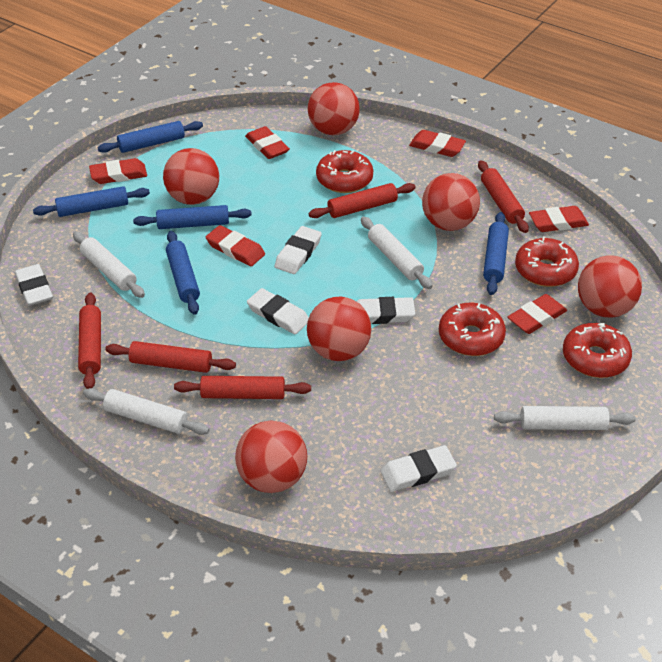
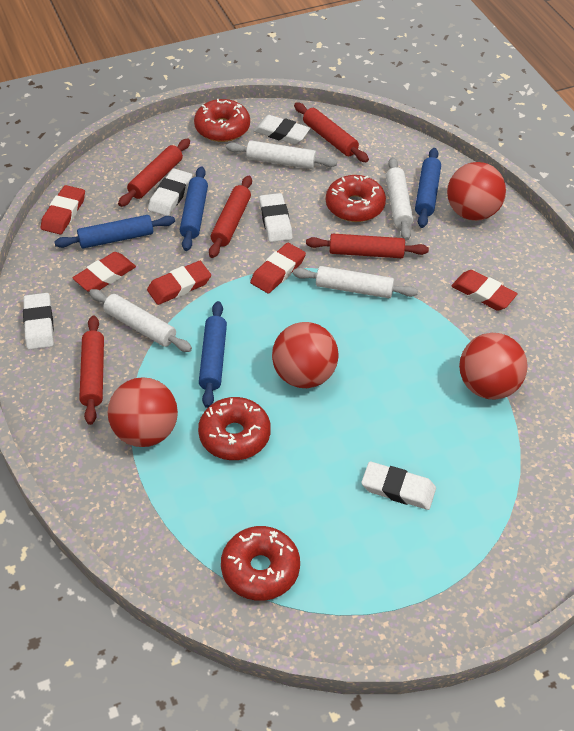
blue rolling pin: [33,186,150,217] [98,121,203,153] [133,205,252,229] [166,231,200,315] [483,212,509,295] = 5 -> [54,215,175,248] [180,166,208,251] [199,301,227,408] [415,148,441,228] = 4
red ball: [163,148,219,205] [235,421,307,493] [307,297,371,361] [308,82,360,135] [422,173,480,231] [578,255,642,318] = 6 -> [108,377,178,447] [272,322,339,388] [447,162,506,221] [459,333,528,400] = 4
red eraser: [89,158,147,184] [206,225,265,266] [245,126,290,159] [409,130,466,157] [507,294,567,334] [529,206,589,232] = 6 -> [41,185,85,234] [72,252,136,292] [147,261,211,305] [250,243,306,294] [452,270,518,311] = 5

